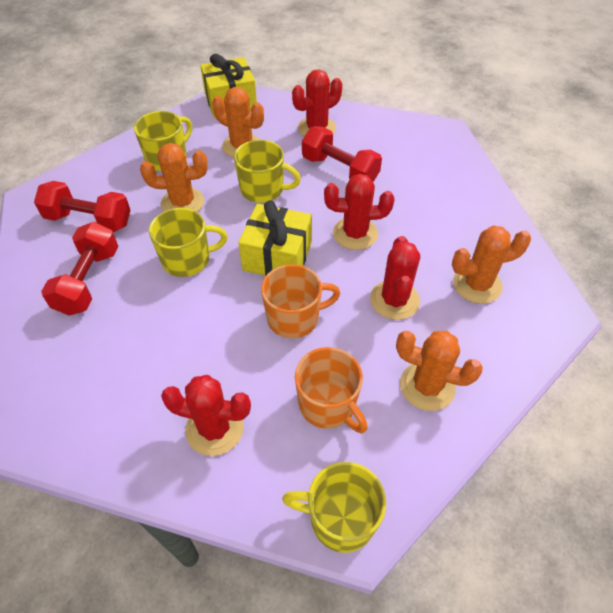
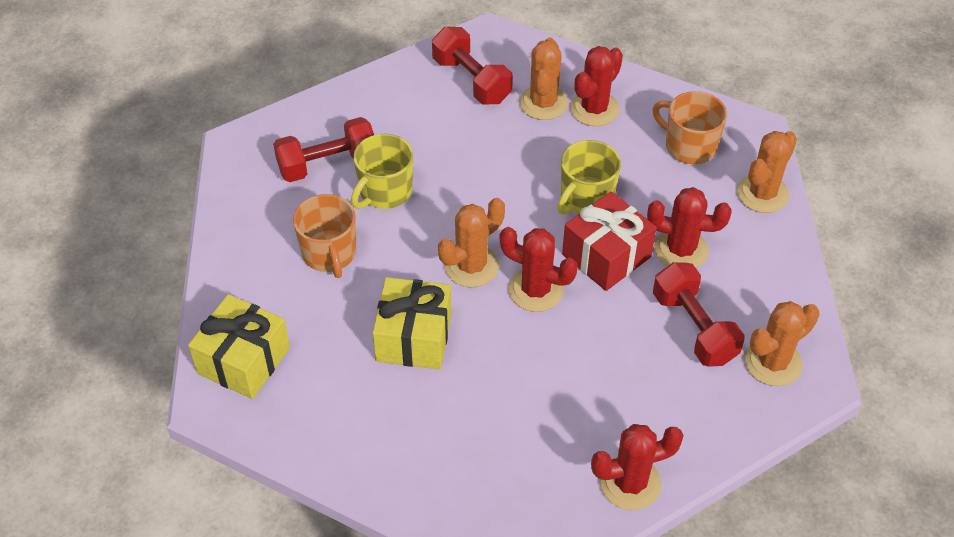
red gift: none = 0 -> [562,191,657,291] = 1
yellow mug: [134,111,192,171] [149,208,228,277] [234,140,301,203] [282,462,386,553] = 4 -> [351,134,413,209] [558,140,621,215] = 2

